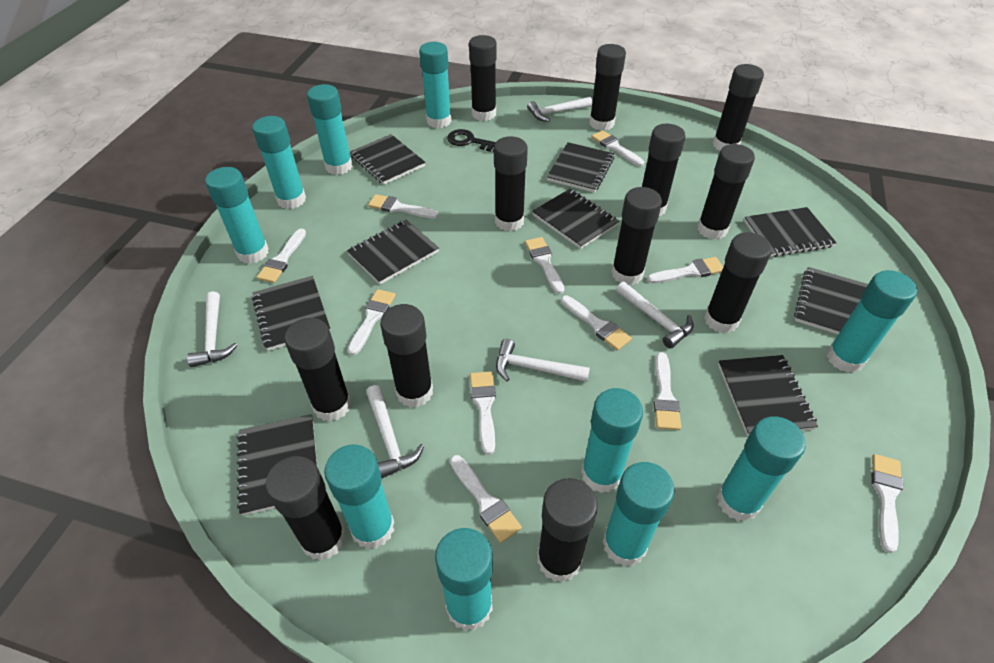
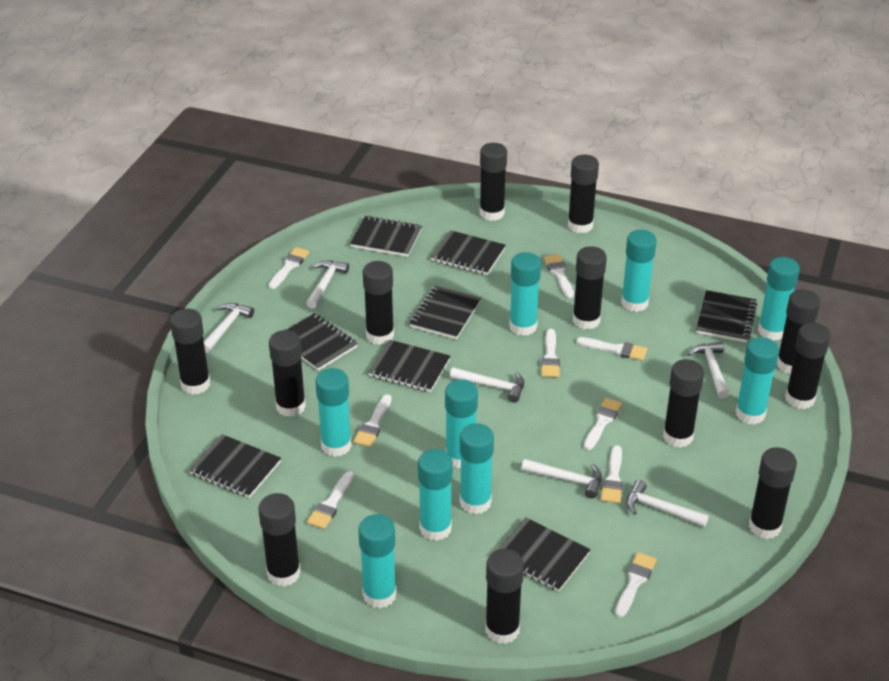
black key: [447,129,496,152] = 1 -> none = 0
black notebook: [237,414,317,516] [252,276,331,351] [347,220,439,285] [350,134,425,185] [532,189,619,249] [547,142,614,193] [718,355,818,436] [744,207,837,257] [794,267,868,334] = 9 -> [189,434,281,498] [287,313,358,371] [350,216,422,257] [368,340,450,392] [409,286,481,339] [431,230,506,275] [498,517,591,592] [696,290,758,343] = 8
turquoise glue stick: [205,167,269,264] [252,116,306,209] [307,84,353,175] [324,445,394,549] [419,42,451,128] [435,528,493,631] [581,388,643,493] [603,462,675,567] [717,416,806,521] [827,270,917,373] = 10 -> [315,368,352,457] [358,514,397,608] [418,449,453,541] [445,379,478,468] [460,424,494,514] [509,252,541,336] [621,230,657,312] [735,337,779,424] [758,257,800,340] = 9
white brush: [257,229,306,283] [348,289,396,355] [368,194,439,218] [450,455,522,543] [470,371,496,455] [525,237,564,294] [561,296,632,351] [591,130,644,166] [647,257,723,283] [654,352,681,430] [872,454,903,553] = 11 -> [268,247,309,289] [307,471,354,529] [353,394,392,447] [541,329,560,377] [544,254,574,298] [576,337,647,361] [584,398,622,450] [601,445,623,503] [615,552,657,618] = 9
white hammer: [187,291,238,367] [366,385,424,478] [496,339,590,382] [527,97,592,122] [616,282,694,349] = 5 -> [204,303,254,353] [306,261,349,309] [450,367,524,403] [521,459,602,498] [626,480,709,527] [688,342,729,399] = 6

